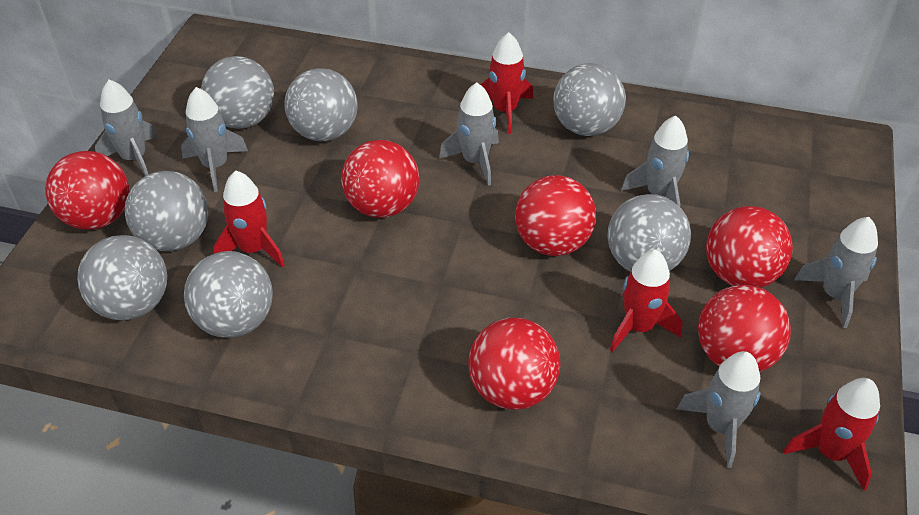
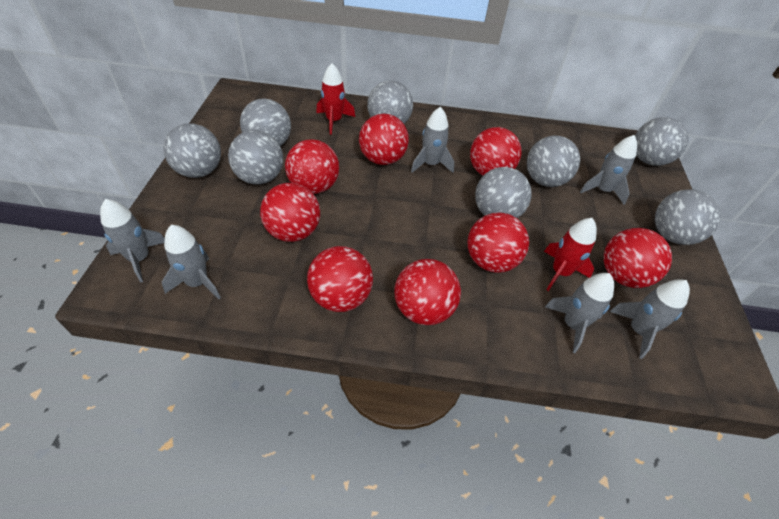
grey ball: [77,235,167,321] [125,171,208,251] [184,251,273,338] [201,56,274,129] [284,68,358,141] [553,63,626,136] [607,194,691,272] = 7 -> [163,123,221,178] [228,130,283,185] [240,99,291,146] [367,81,413,124] [475,167,532,218] [527,135,580,187] [635,117,688,166] [655,189,721,245] = 8
red ball: [45,151,129,230] [341,140,419,218] [468,318,560,410] [515,175,596,256] [698,285,791,372] [706,206,793,288] = 6 -> [260,183,320,242] [285,139,339,194] [307,246,373,312] [359,114,409,165] [394,259,461,325] [467,212,529,273] [470,127,522,176] [604,228,672,288] = 8
red rocket: [213,171,285,268] [480,32,534,134] [610,249,683,352] [783,378,880,490] = 4 -> [316,63,355,135] [544,218,597,291] = 2

